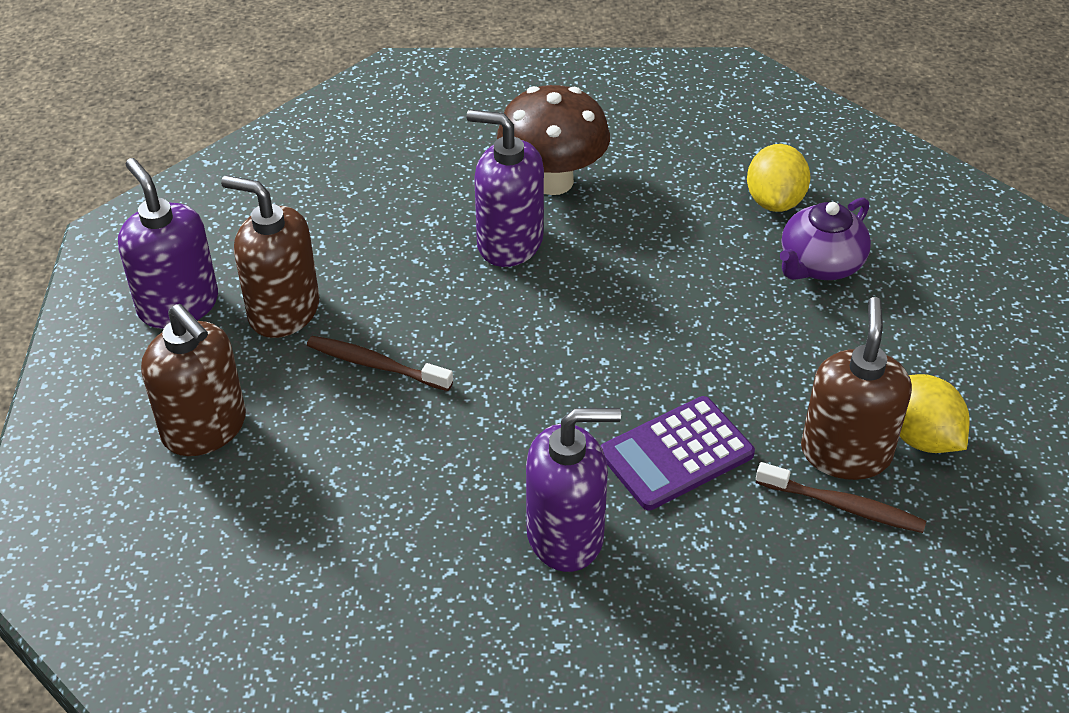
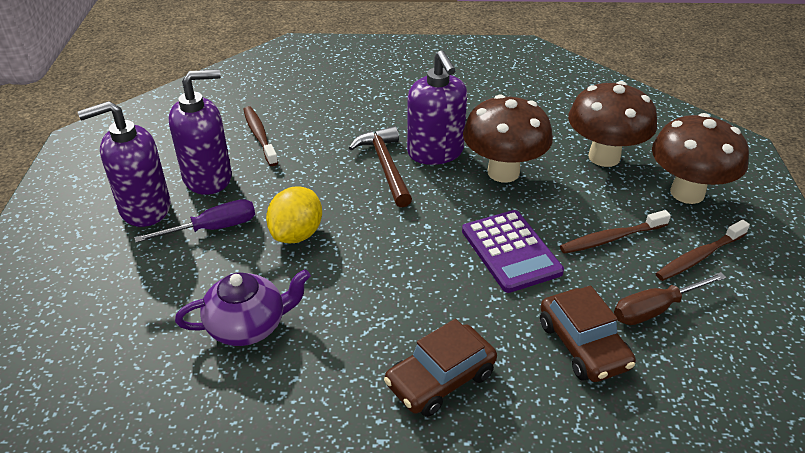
brown car: none = 0 -> [384,319,497,417] [540,286,636,382] = 2
brown hammer: none = 0 -> [349,126,412,208] = 1
brown mushroom: [497,85,610,195] = 1 -> [463,94,553,183] [568,81,657,167] [652,113,749,204] = 3
brown screwdriver: none = 0 -> [614,272,727,325] = 1
brown soap dispenser: [141,304,246,456] [221,175,319,338] [801,297,912,480] = 3 -> none = 0
brown toothbrush: [307,336,453,391] [756,462,926,533] = 2 -> [243,106,278,166] [560,210,671,254] [656,220,750,281] = 3
purple screwdriver: none = 0 -> [134,199,255,243] = 1
yellow lemon: [747,144,811,212] [900,374,969,453] = 2 -> [266,186,322,244] = 1

